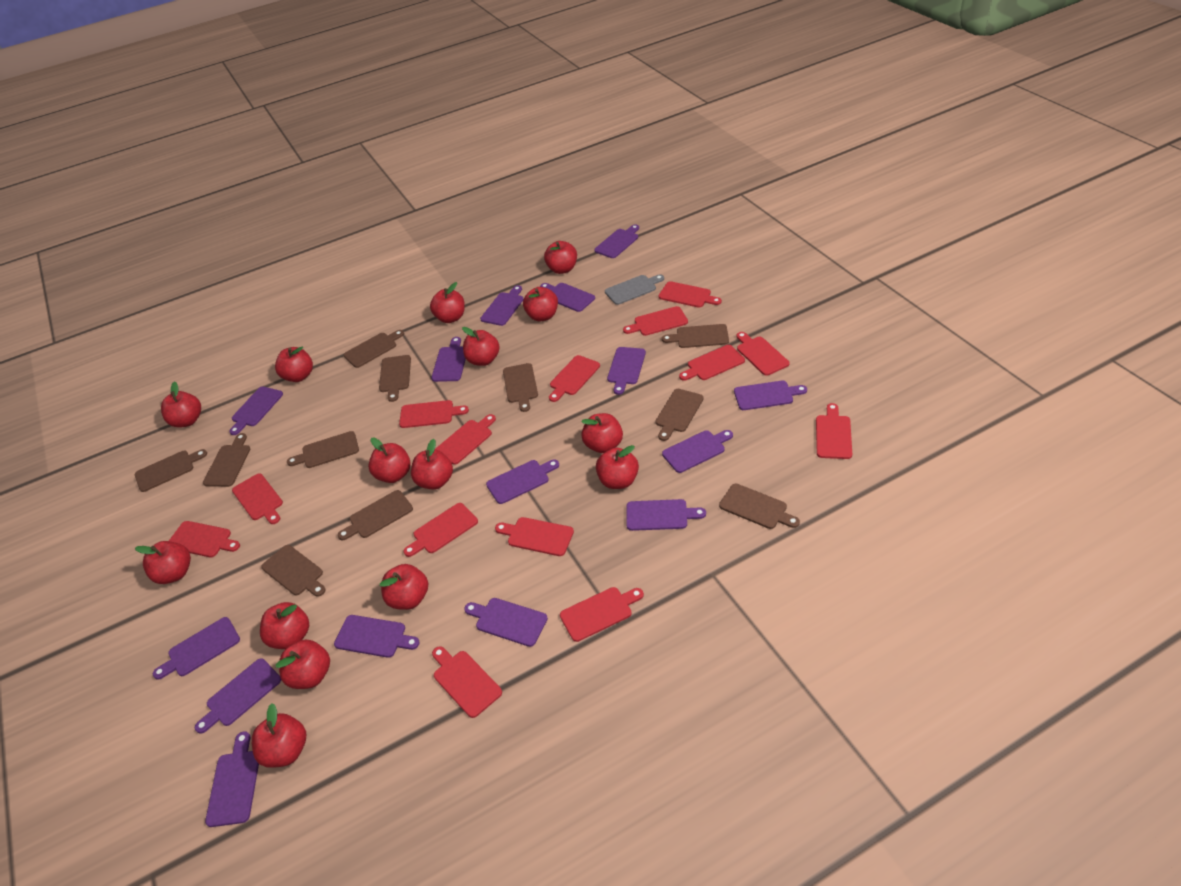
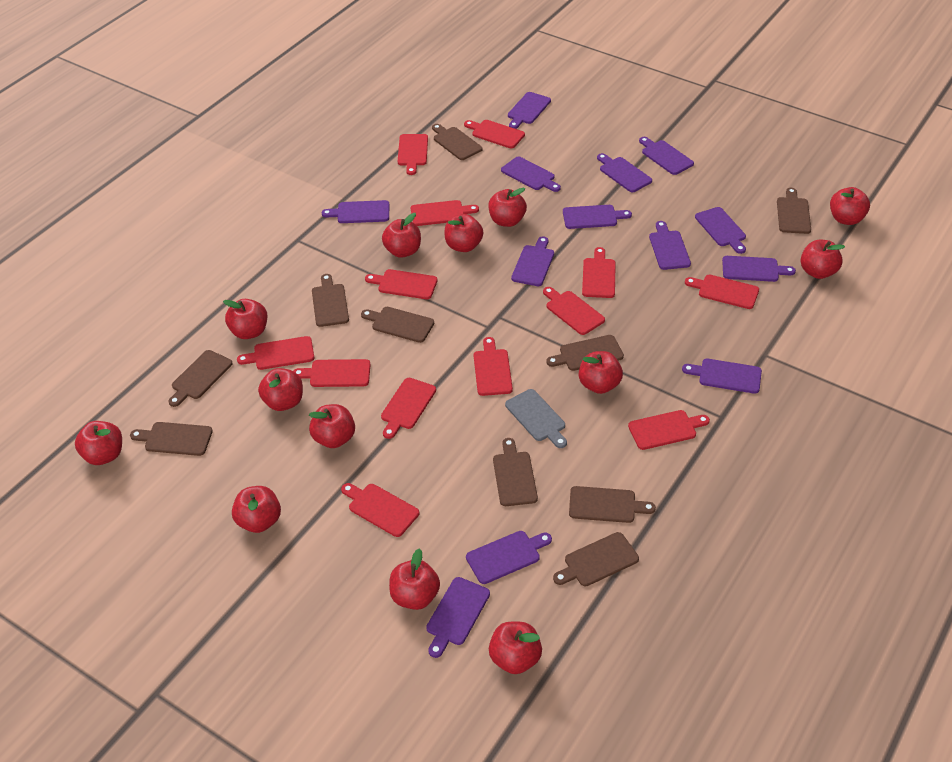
brown cutting board: [135,449,207,492] [203,433,250,487] [261,545,326,597] [287,431,359,468] [338,490,413,540] [344,330,404,368] [379,355,411,402] [503,363,538,412] [655,389,704,441] [662,324,729,348] [719,484,800,529] = 11 -> [130,422,213,456] [168,350,232,407] [312,274,349,327] [361,307,434,343] [432,124,483,160] [493,438,538,506] [546,335,624,371] [553,532,639,586] [569,486,656,523] [777,188,811,234] = 10
purple cutting board: [153,617,240,680] [195,658,281,734] [205,731,259,827] [229,387,283,435] [334,615,420,658] [431,337,466,382] [464,598,548,647] [480,285,524,326] [486,460,559,504] [540,283,595,312] [594,224,639,258] [607,347,646,395] [626,499,706,531] [662,430,733,473] [734,381,807,410] = 15 -> [322,200,389,223] [426,577,490,658] [466,531,552,584] [501,156,561,192] [508,92,551,129] [511,236,554,286] [563,205,632,229] [597,153,652,192] [639,137,694,175] [649,221,691,270] [682,359,762,394] [695,207,746,254] [722,256,796,282] = 13
red apple: [135,541,191,584] [161,382,201,428] [252,703,306,768] [260,602,309,649] [275,346,313,382] [276,640,330,689] [368,438,411,483] [380,564,428,610] [411,439,453,490] [430,282,465,323] [462,327,500,366] [523,287,558,321] [544,241,577,274] [581,413,623,453] [596,445,639,489] = 15 -> [75,421,122,465] [223,299,267,339] [232,486,281,533] [258,368,303,411] [309,404,355,448] [382,213,421,258] [389,548,440,610] [445,214,483,252] [489,188,527,227] [489,621,542,674] [579,351,623,394] [801,240,845,279] [830,187,870,225] = 13
red cutting board: [169,521,240,557] [232,473,283,524] [399,400,469,428] [403,503,478,557] [432,646,502,718] [436,414,496,465] [495,517,574,556] [549,355,600,402] [560,587,644,642] [623,306,688,336] [658,281,722,308] [679,345,745,381] [737,332,789,376] [816,403,852,459] = 14 -> [237,336,314,370] [293,359,371,387] [341,483,419,537] [365,269,438,299] [381,378,436,439] [398,134,428,175] [411,200,479,226] [464,120,525,148] [474,337,513,396] [543,287,605,335] [582,247,616,298] [628,410,710,450] [685,275,759,309] = 13

